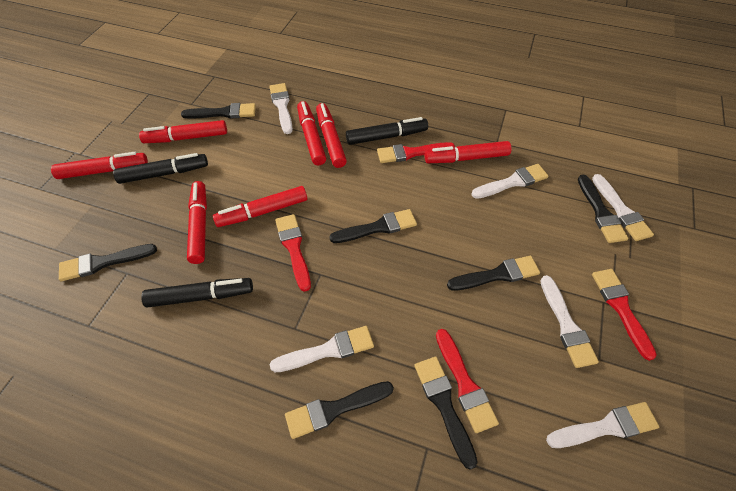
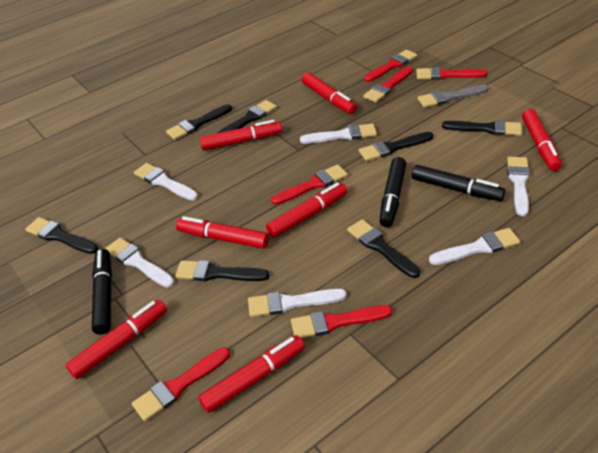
grey brush: none = 0 -> [417,85,488,108] = 1
red brush: [275,214,311,292] [377,142,455,163] [436,329,499,433] [592,269,656,361] = 4 -> [132,347,230,421] [271,164,348,205] [291,305,392,338] [363,66,413,103] [364,49,418,82] [416,67,488,80] = 6

